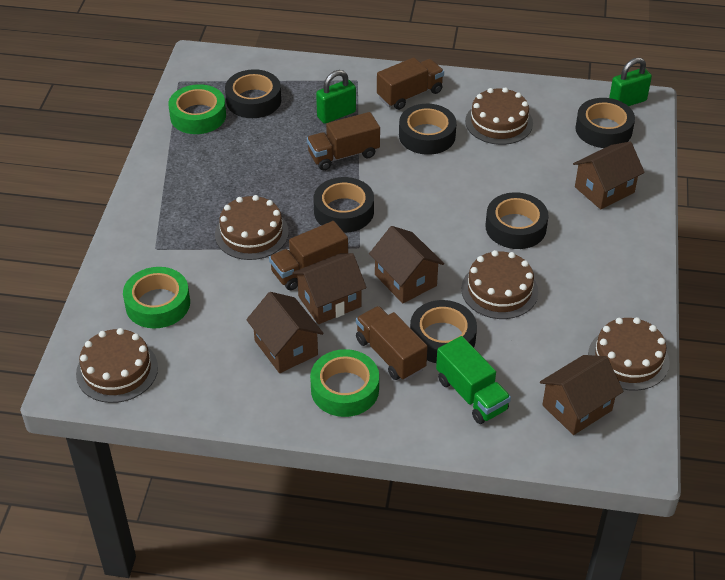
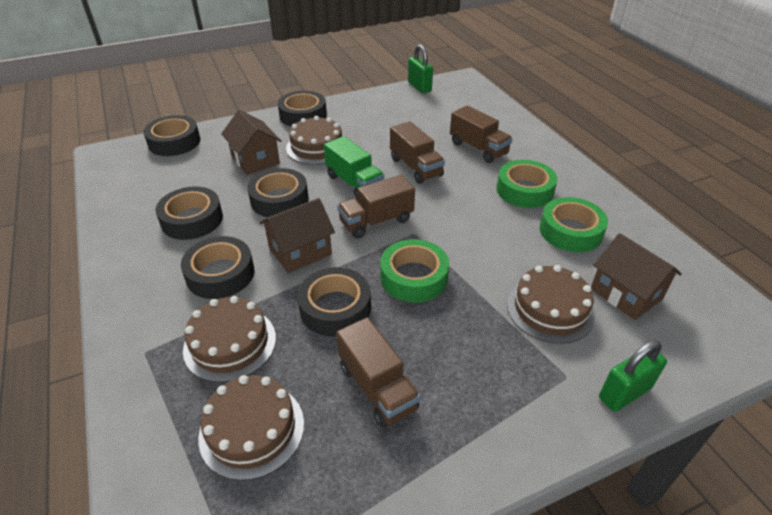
brown cake: [76,328,158,403] [215,195,289,260] [461,250,538,319] [465,87,533,145] [588,317,670,391] = 5 -> [183,296,276,382] [198,375,304,481] [286,116,342,165] [507,265,595,344] = 4
brown house: [246,292,324,373] [292,253,367,324] [369,226,444,303] [540,355,624,435] [573,142,645,209] = 5 -> [221,110,282,175] [259,198,335,273] [591,233,682,320] = 3

